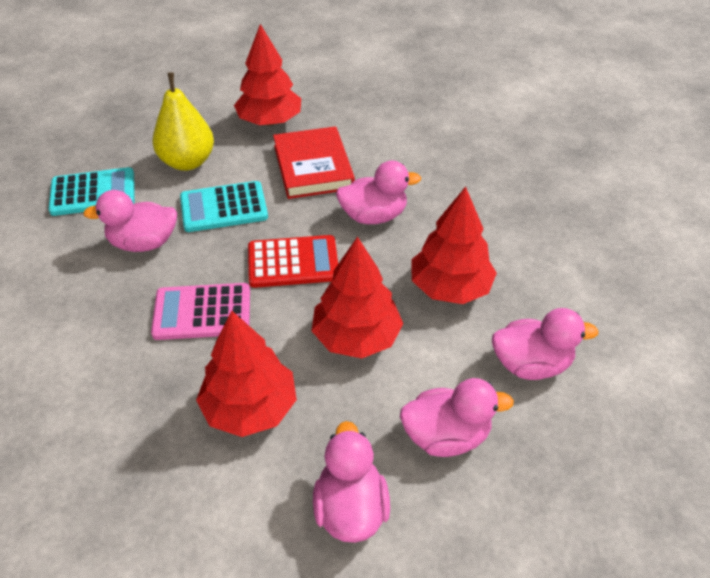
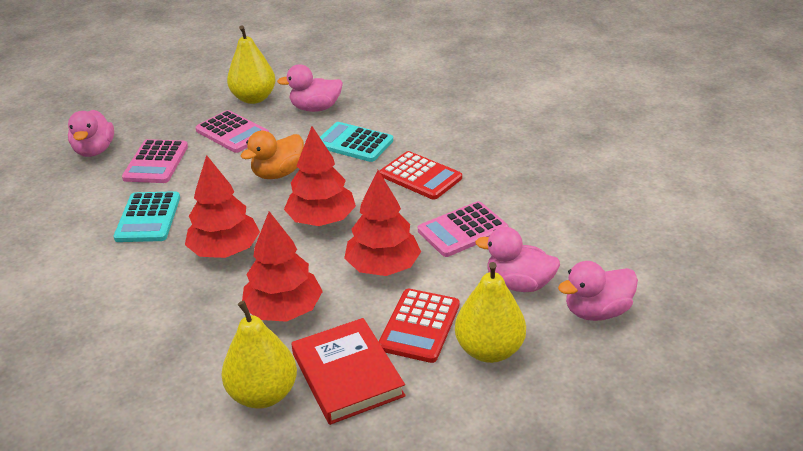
orange duck: none = 0 -> [241,131,304,179] = 1
pink calculator: [151,283,250,340] = 1 -> [122,139,188,183] [195,110,269,153] [418,201,508,257] = 3
pink duck: [83,190,177,252] [313,421,390,543] [336,161,421,224] [400,378,514,457] [492,308,599,380] = 5 -> [68,110,114,157] [277,64,343,112] [475,227,560,292] [558,261,638,321] = 4
red calculator: [248,235,338,288] = 1 -> [379,151,462,200] [379,289,460,363] = 2
yellow pear: [153,72,214,171] = 1 -> [221,301,297,408] [227,26,276,104] [455,262,526,363] = 3

